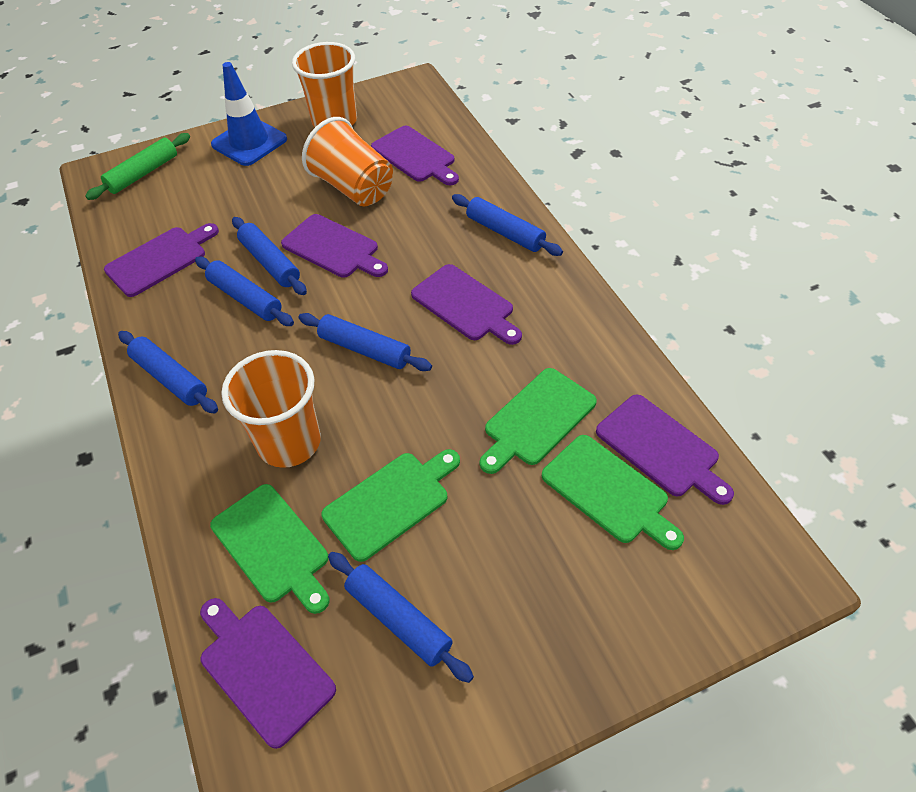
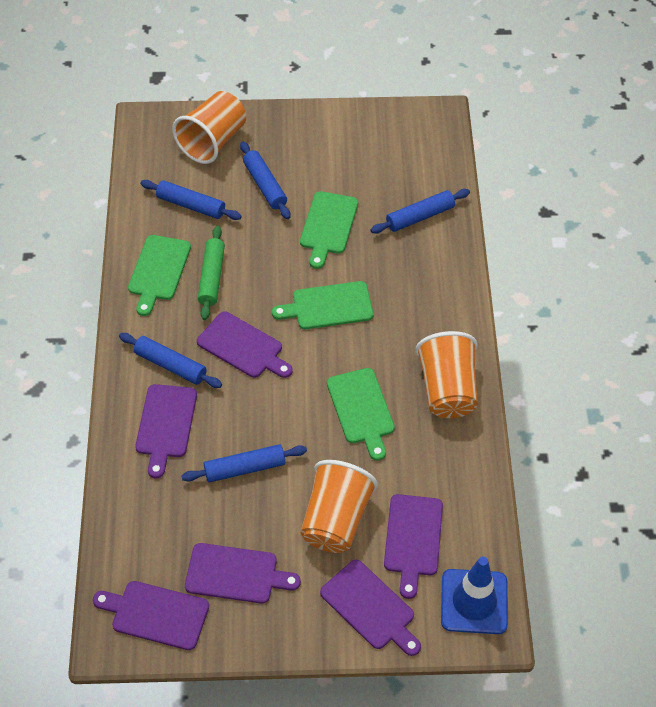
blue rolling pin: [118,331,218,413] [195,257,294,326] [232,217,307,295] [298,313,432,371] [328,552,474,683] [452,194,563,256] = 6 -> [119,333,222,388] [140,180,242,220] [181,444,307,482] [240,142,291,219] [370,189,470,234] = 5

